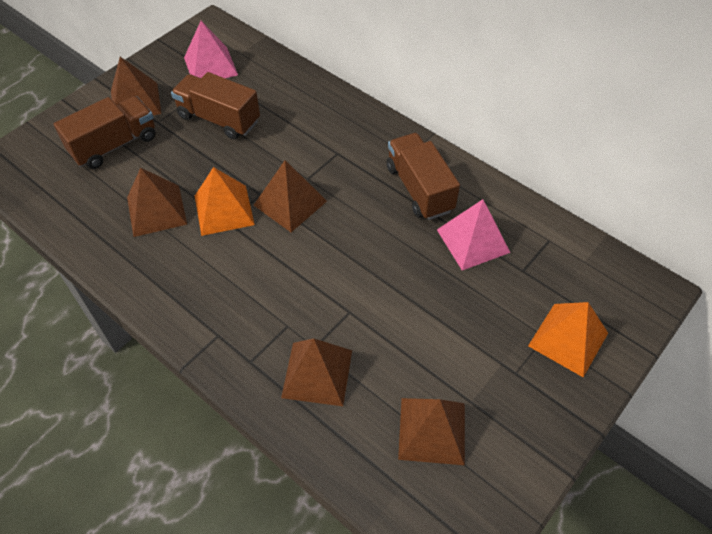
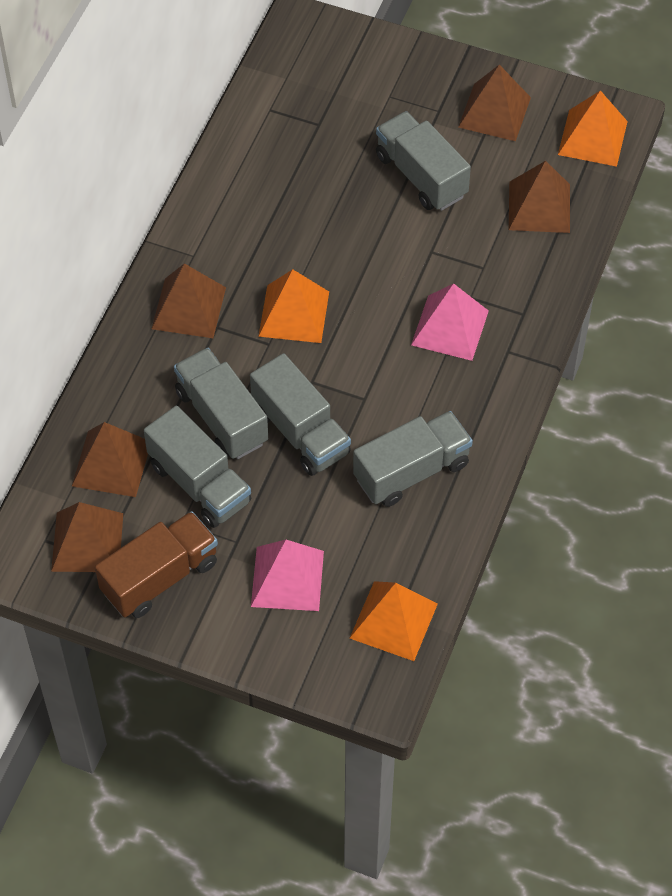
brown truck: [54,96,156,169] [171,72,260,140] [387,133,460,220] = 3 -> [95,511,218,618] = 1
grey truck: none = 0 -> [144,406,251,528] [174,348,268,459] [250,353,351,476] [353,411,473,507] [376,111,471,211] = 5
orange pyramid: [195,167,255,236] [528,302,608,377] = 2 -> [258,269,329,343] [350,581,438,661] [558,90,628,167] = 3

